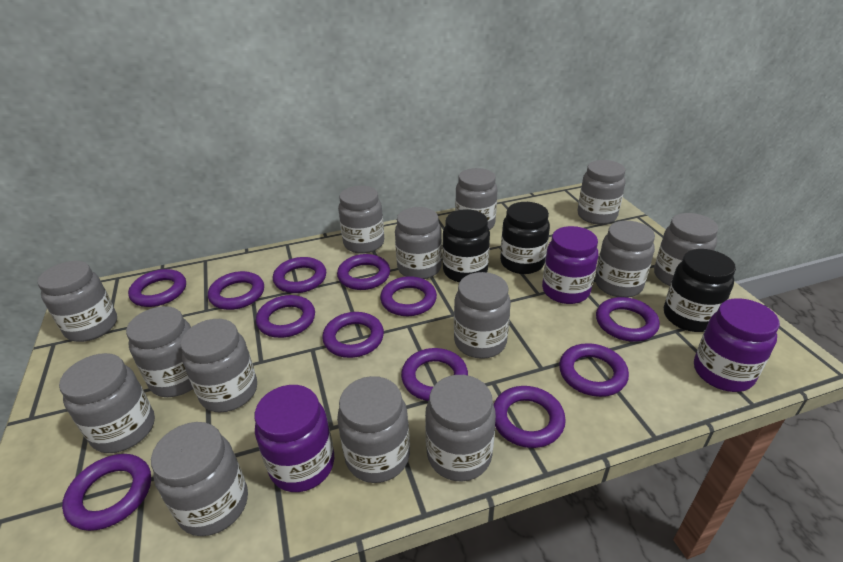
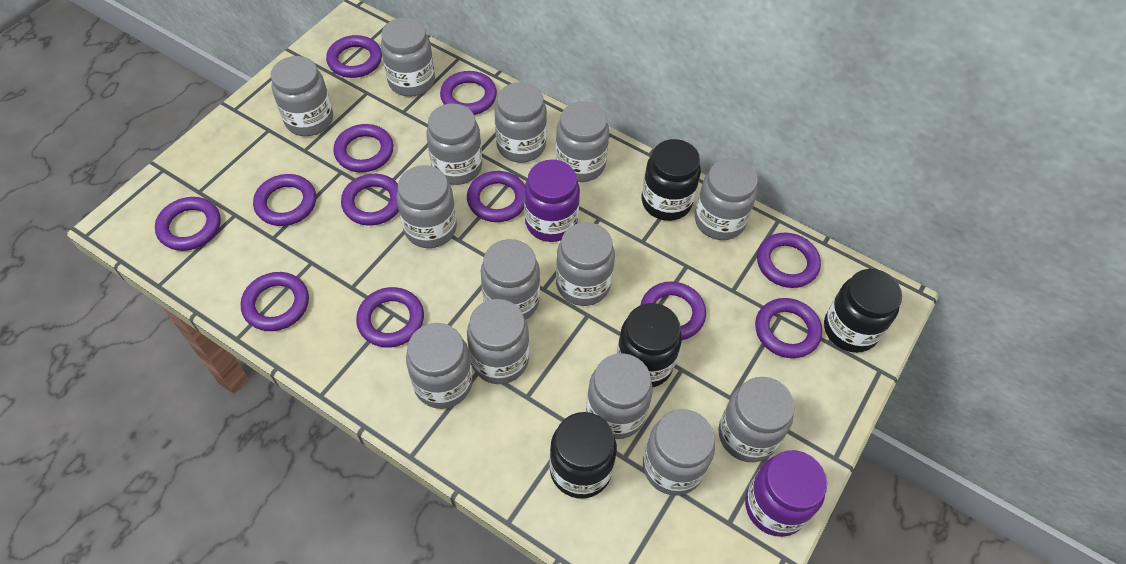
black jar: [442,209,490,282] [500,202,550,274] [664,249,736,332] = 3 -> [550,412,617,499] [617,303,682,387] [642,139,701,221] [824,269,902,353] = 4
purple jar: [254,385,334,492] [542,226,598,304] [694,298,780,392] = 3 -> [524,160,580,242] [745,450,827,537] = 2

